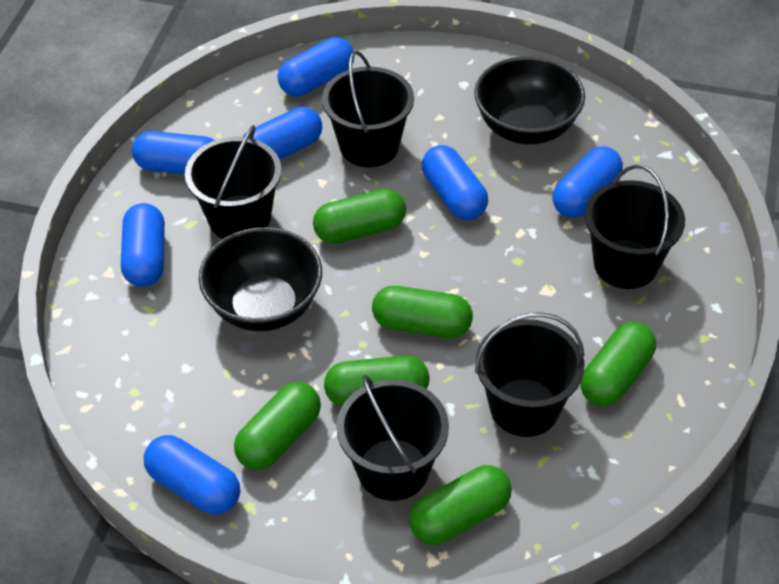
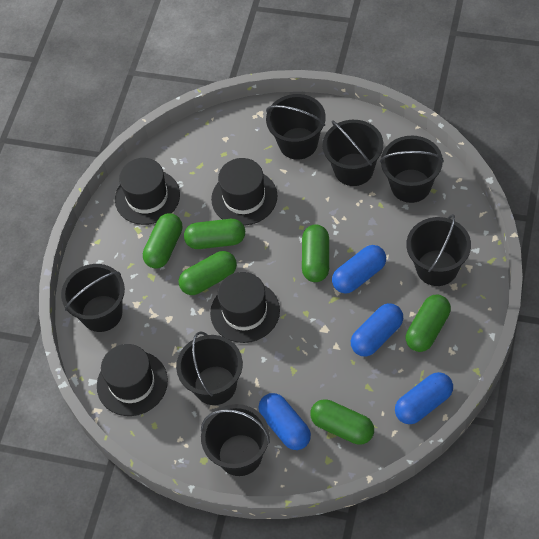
black bowl: [199,227,322,331] [474,56,585,144] = 2 -> none = 0
black bucket: [185,125,282,239] [322,51,414,167] [336,375,449,501] [475,312,584,437] [585,165,685,289] = 5 -> [61,264,125,332] [176,331,243,405] [201,404,270,476] [266,94,326,160] [323,120,383,186] [380,136,444,203] [406,214,471,286] = 7
black hat: none = 0 -> [97,344,168,416] [115,158,180,225] [210,272,280,343] [211,158,278,226] = 4
blue capsule: [121,203,165,287] [132,131,215,174] [144,435,240,515] [243,107,322,160] [278,37,354,96] [422,145,488,220] [552,146,623,218] = 7 -> [258,393,311,450] [332,245,386,293] [351,303,403,356] [395,372,453,424] = 4

